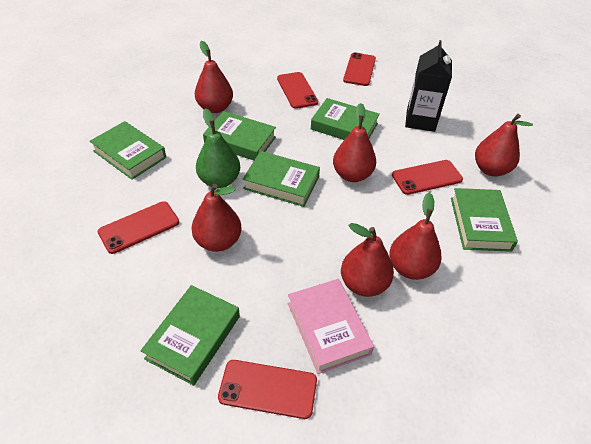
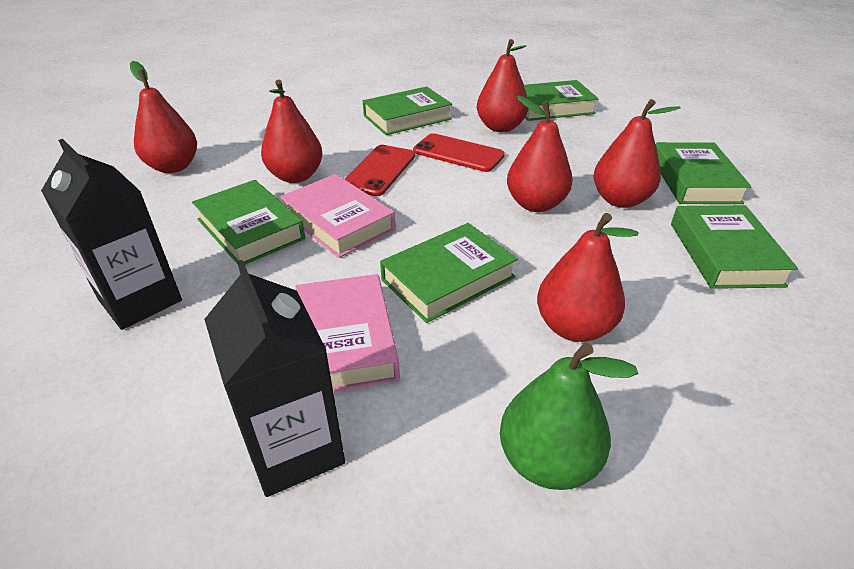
black carton: [405,40,452,132] = 1 -> [41,139,182,330] [204,260,345,497] = 2
pink book: [288,279,374,374] = 1 -> [280,174,395,258] [296,274,400,391] = 2
red phone: [98,201,179,254] [218,360,317,419] [277,72,318,109] [343,52,376,86] [392,160,463,195] = 5 -> [345,145,415,196] [413,133,505,172] = 2

